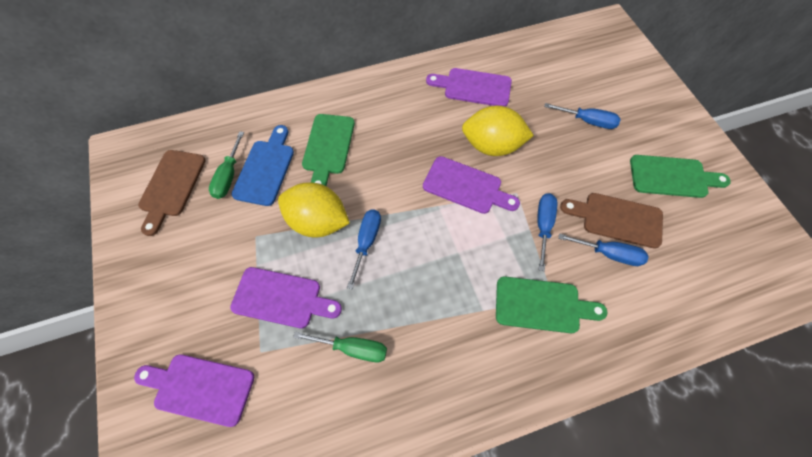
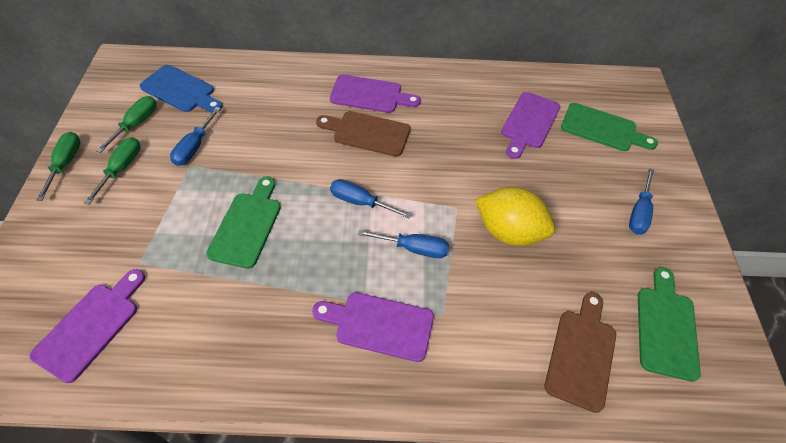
green screwdriver: [209,131,244,199] [293,331,387,362] = 2 -> [36,132,80,201] [84,137,141,205] [96,96,157,153] = 3
yellow lemon: [278,183,350,237] [462,106,534,156] = 2 -> [475,187,555,246] = 1

